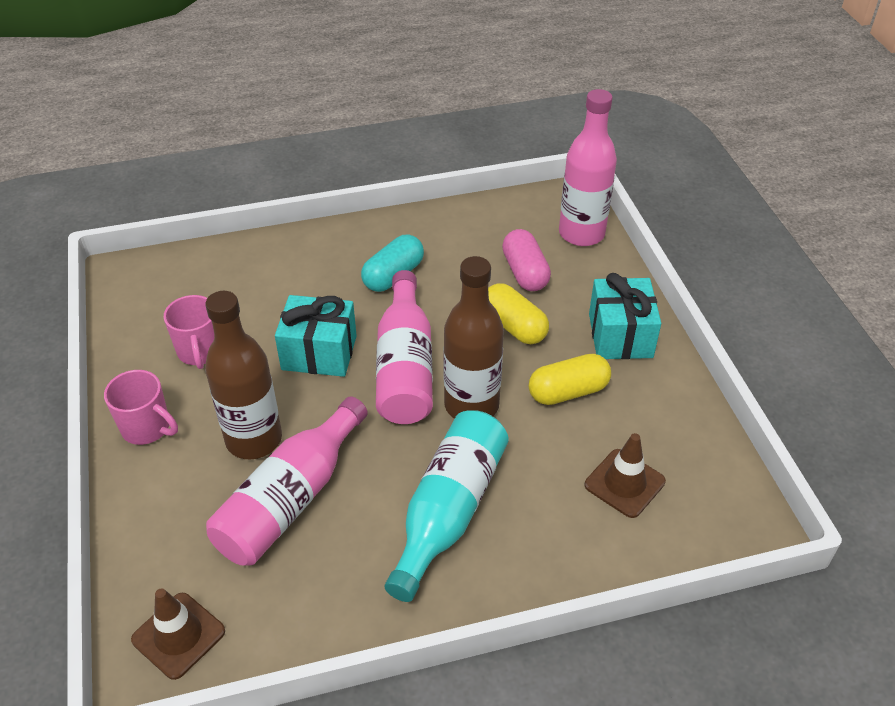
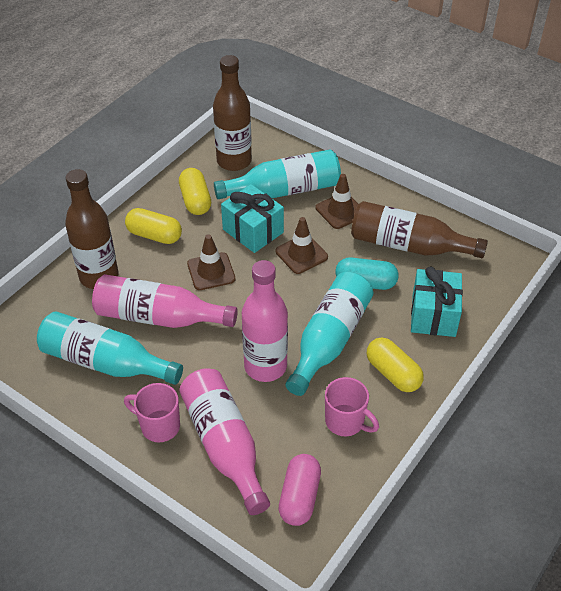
brown bottle: [205,291,282,460] [443,256,504,419] = 2 -> [65,169,119,289] [213,55,252,171] [351,201,488,258] = 3
brown traffic cone: [131,589,225,680] [585,433,666,518] = 2 -> [187,234,236,290] [275,217,328,274] [316,174,358,229] = 3
turquoise bottle: [384,410,509,602] = 1 -> [37,311,183,385] [214,149,341,199] [285,272,373,396] = 3
yellow capsule: [488,283,549,344] [529,354,611,405] = 2 -> [125,208,182,244] [179,168,211,215] [367,337,424,392] = 3

